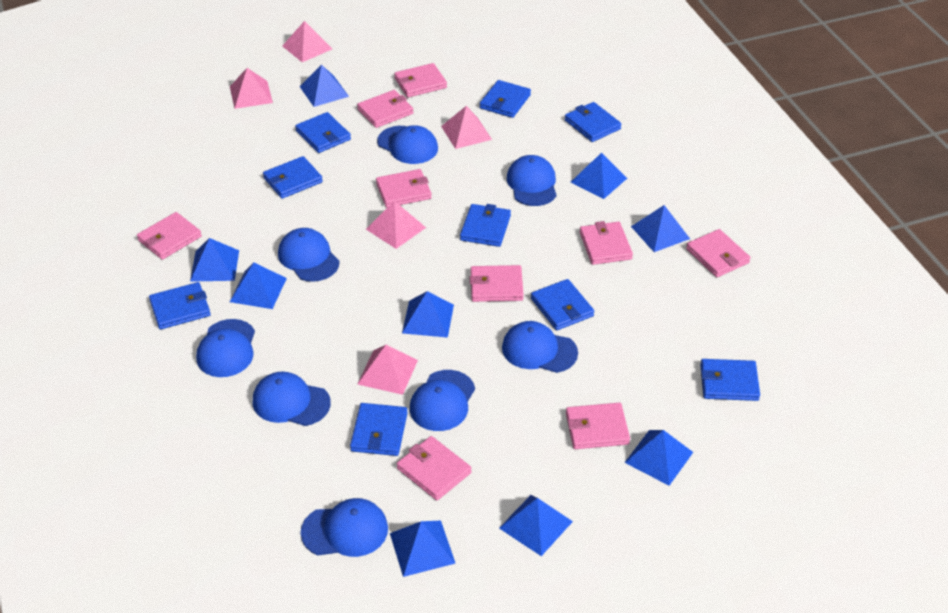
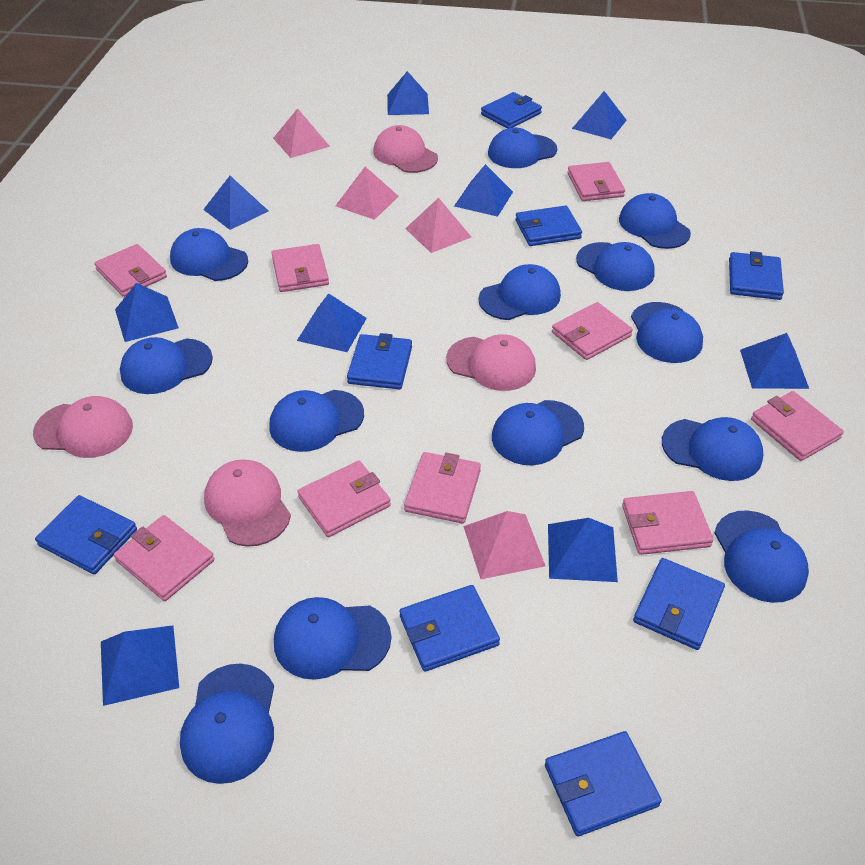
blue cap: [196,319,255,377] [253,372,331,426] [278,228,339,282] [301,498,388,557] [377,125,438,164] [410,370,475,431] [502,321,578,373] [507,155,557,206] = 8 -> [120,337,213,394] [170,228,248,281] [180,664,274,784] [269,390,364,452] [274,597,392,680] [478,264,561,320] [488,127,557,168] [492,400,584,465] [576,242,655,291] [619,193,691,249] [631,302,703,363] [662,417,763,481] [714,510,809,603] = 13
blue wallet: [149,282,211,330] [263,156,323,199] [295,112,351,153] [350,403,407,456] [460,204,511,247] [480,80,531,118] [531,279,594,330] [565,102,622,142] [700,359,760,401] = 9 -> [35,495,137,574] [347,333,412,389] [400,585,500,672] [481,92,542,129] [515,205,582,246] [545,731,662,837] [633,558,725,650] [729,251,784,300] = 8
pink cap: none = 0 -> [33,396,133,458] [204,459,291,547] [373,125,438,173] [446,334,536,391] = 4
pink pyramid: [230,68,273,109] [282,21,332,62] [358,345,418,395] [366,201,426,249] [441,106,492,149] = 5 -> [273,108,330,158] [335,167,399,220] [405,198,471,253] [463,511,545,579] = 4

